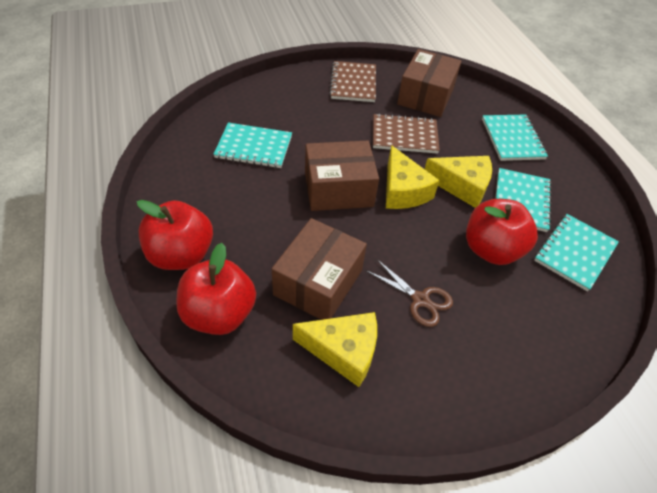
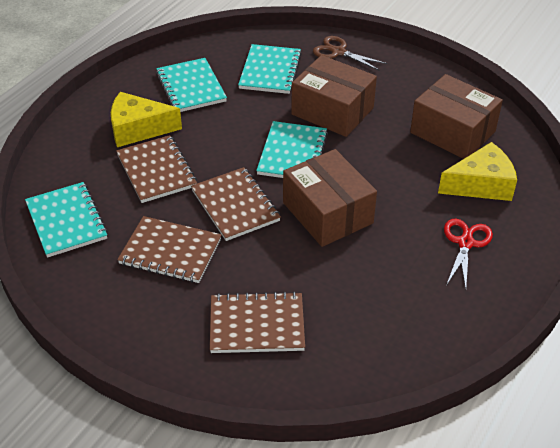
brown notebook: [329,61,376,102] [373,114,440,154] = 2 -> [116,135,197,203] [117,216,221,283] [191,167,281,241] [210,292,305,353] = 4
red apple: [137,200,213,270] [176,243,256,335] [466,199,538,265] = 3 -> none = 0
red scissors: none = 0 -> [444,218,493,289] = 1
yellow cheese: [293,312,377,387] [386,145,440,209] [425,156,492,208] = 3 -> [111,92,182,147] [438,142,517,201] = 2

